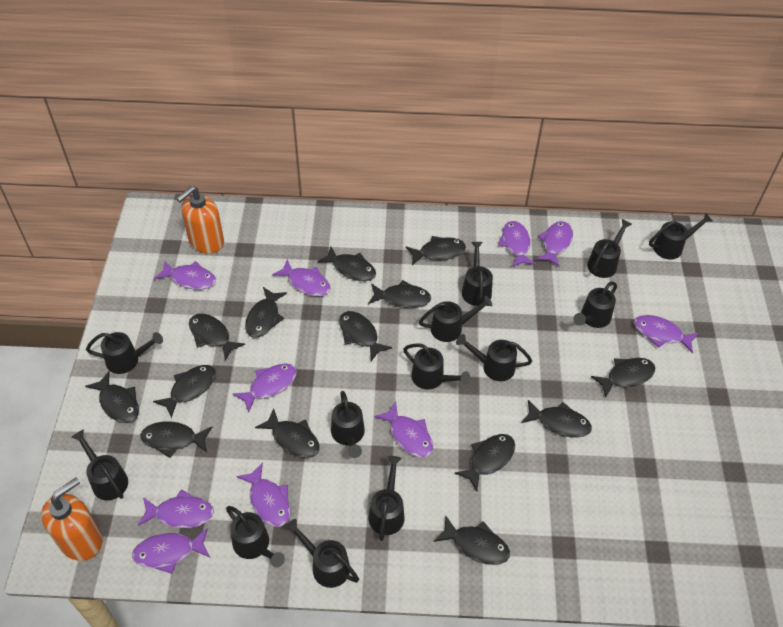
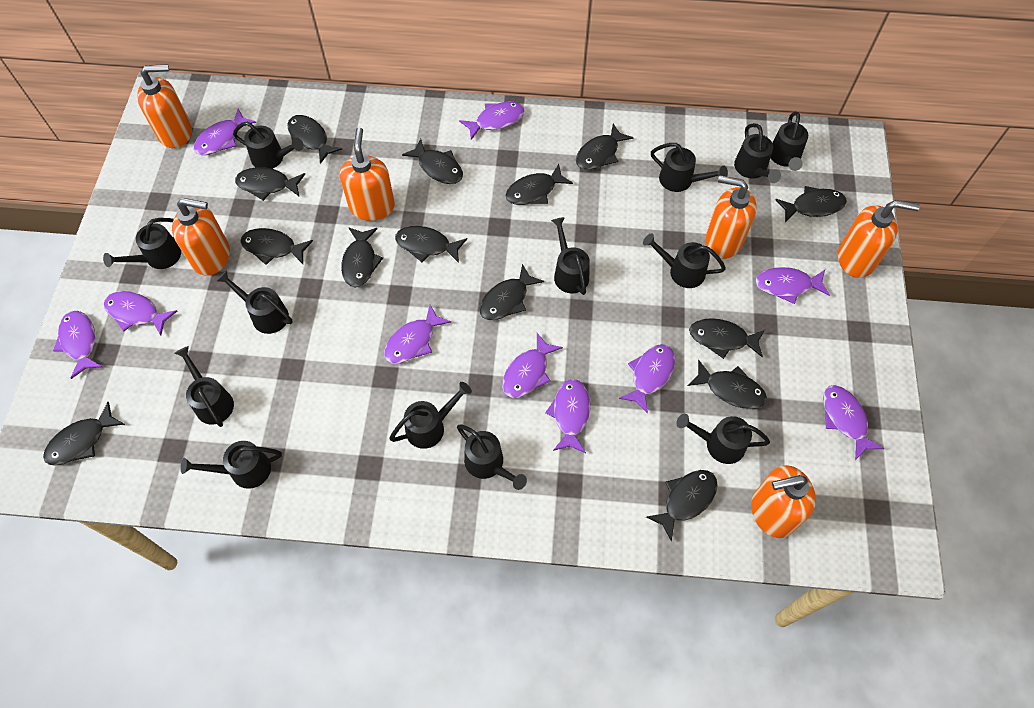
orange soap dispenser: [41,477,103,561] [176,186,224,254] = 2 -> [137,64,192,148] [172,198,230,276] [340,127,395,221] [705,175,757,259] [751,465,816,538] [838,200,920,278] = 6

